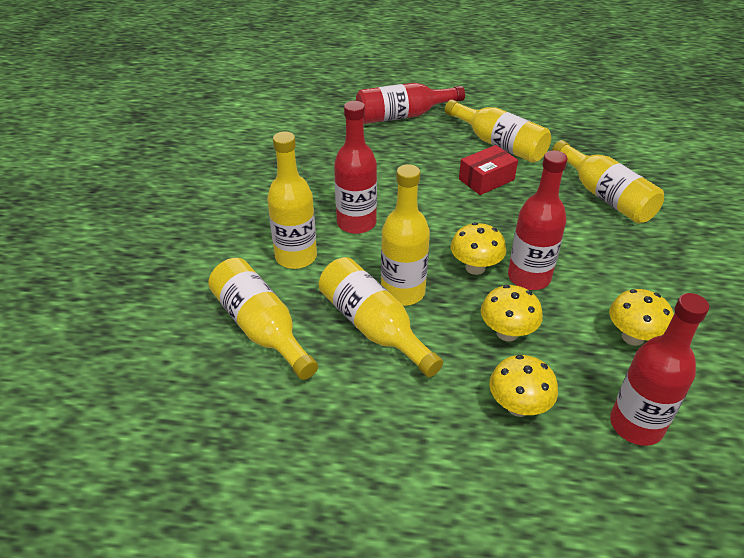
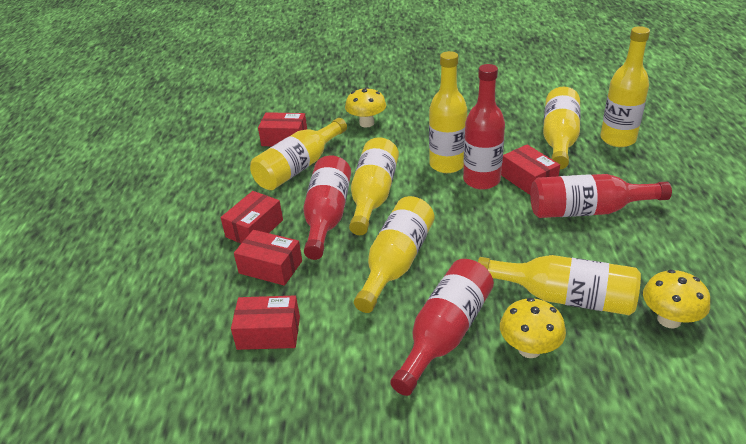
red box: [459,145,518,195] = 1 -> [220,191,283,244] [231,296,300,350] [234,230,302,286] [258,112,307,146] [501,145,560,195] = 5
yellow bottle: [208,258,318,380] [267,132,317,269] [319,257,443,377] [381,164,430,306] [445,100,551,163] [552,140,664,224] = 6 -> [250,118,347,190] [349,137,399,235] [354,196,435,313] [429,51,467,173] [478,255,641,315] [543,87,580,169] [600,26,650,147] = 7
yellow mushroom: [451,222,506,275] [481,285,543,341] [489,355,558,417] [609,289,674,346] = 4 -> [345,87,386,128] [500,298,566,358] [643,270,710,329] = 3

